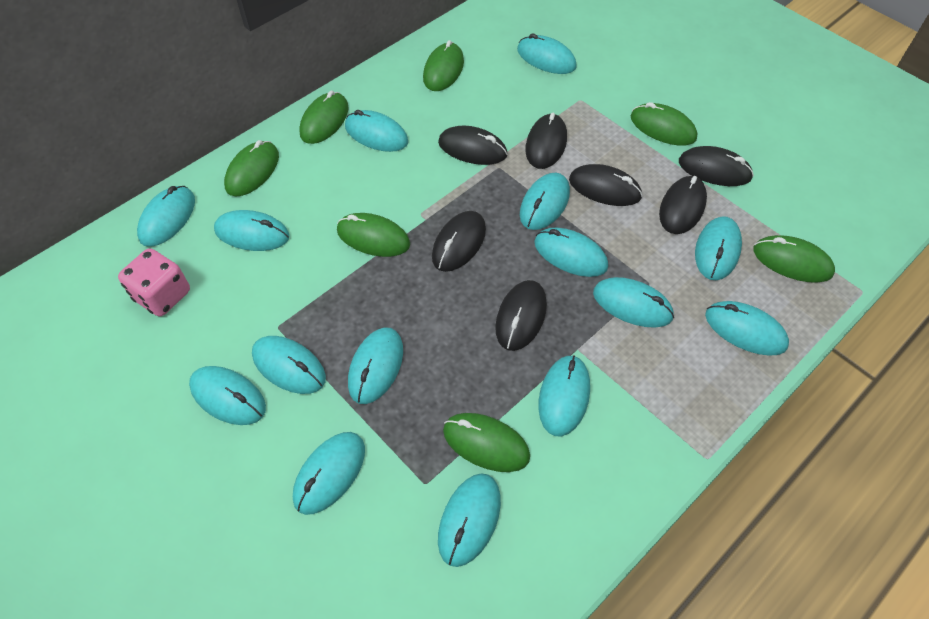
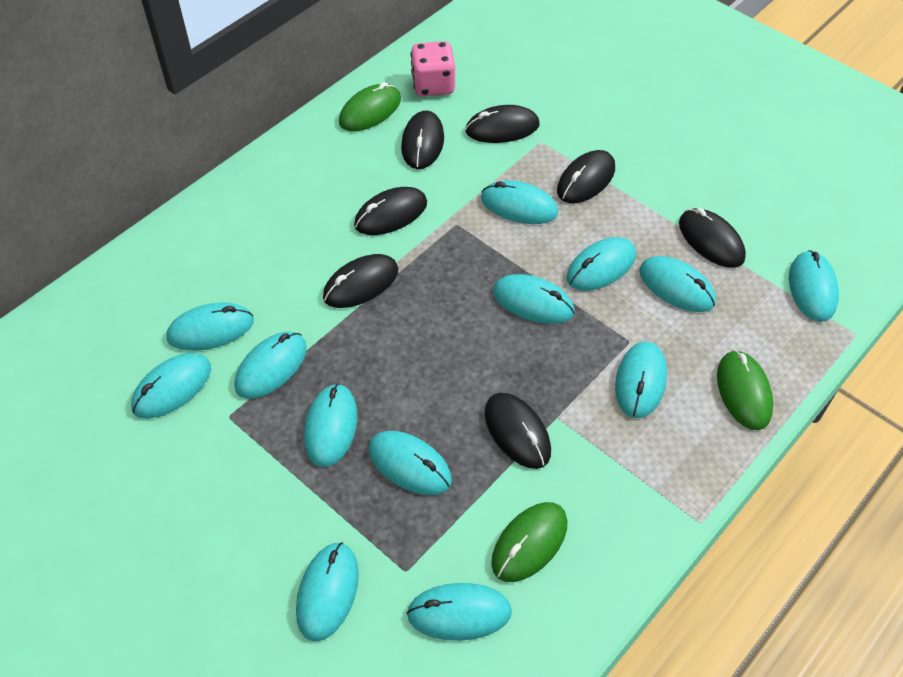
green mouse: [224,140,279,196] [299,91,349,144] [337,213,410,257] [423,40,464,91] [443,413,530,472] [631,102,697,146] [753,235,835,283] = 7 -> [339,82,401,131] [491,502,567,582] [717,350,773,430] = 3
turquoise mouse: [137,186,195,247] [189,366,266,425] [214,210,290,251] [252,336,326,394] [293,432,365,515] [345,110,408,152] [348,327,403,404] [438,473,501,567] [517,33,577,74] [520,173,570,230] [534,228,608,277] [539,355,590,437] [593,277,674,327] [695,216,742,280] [705,301,789,356] = 15 -> [131,353,211,419] [166,303,254,351] [234,332,307,399] [296,542,359,641] [304,383,358,467] [369,431,452,495] [407,583,512,641] [481,180,558,224] [493,274,574,324] [566,237,636,291] [615,342,667,418] [639,256,716,312] [789,250,839,322] = 13

